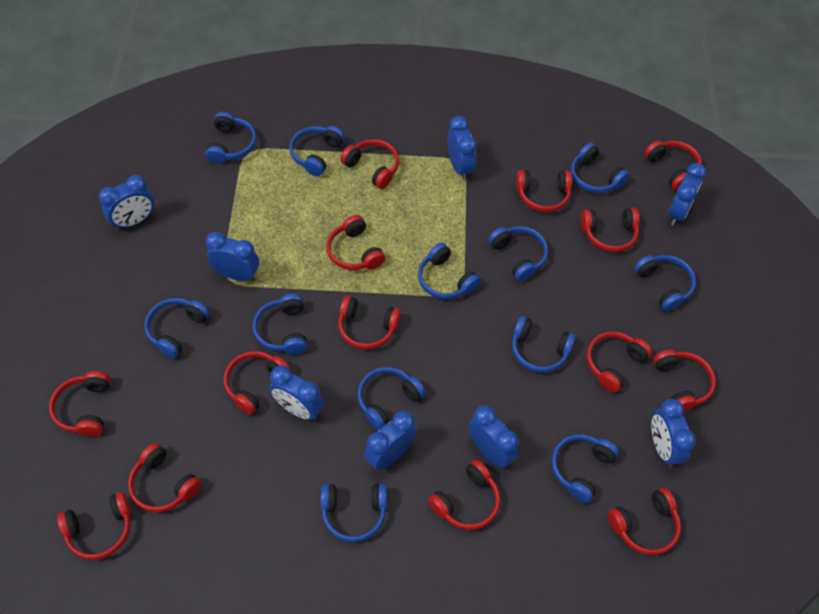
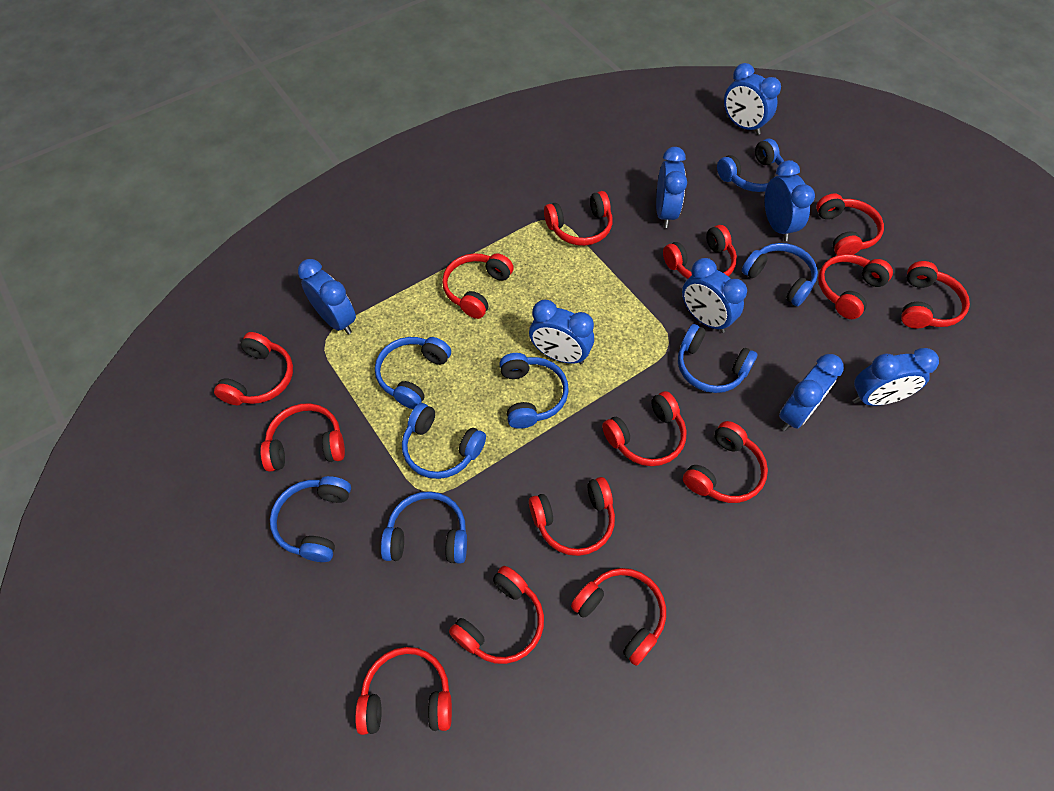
blue headphones: [145,298,210,358] [205,112,257,164] [253,294,307,355] [289,126,345,176] [320,484,387,542] [357,367,426,431] [418,243,481,299] [488,226,548,281] [512,316,576,372] [551,434,619,503] [571,143,630,193] [634,255,696,312] = 12 -> [270,476,351,562] [375,337,451,409] [381,491,467,564] [402,403,486,479] [499,353,569,429] [678,324,757,393] [717,139,784,192] [742,243,818,306] = 8

